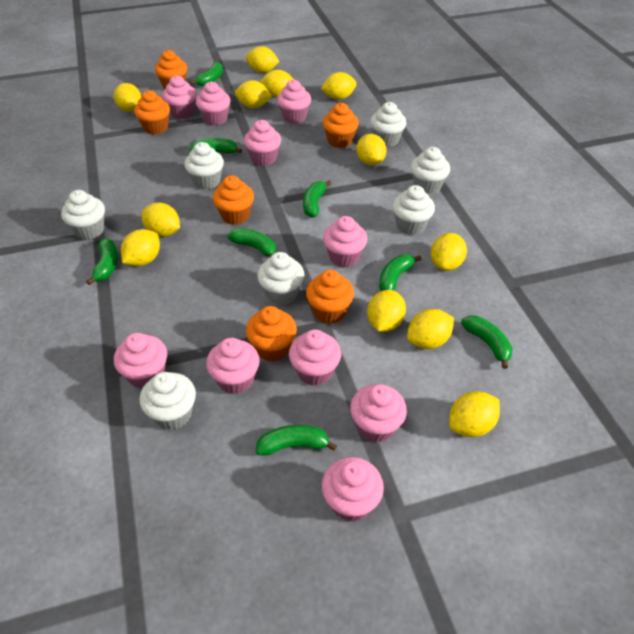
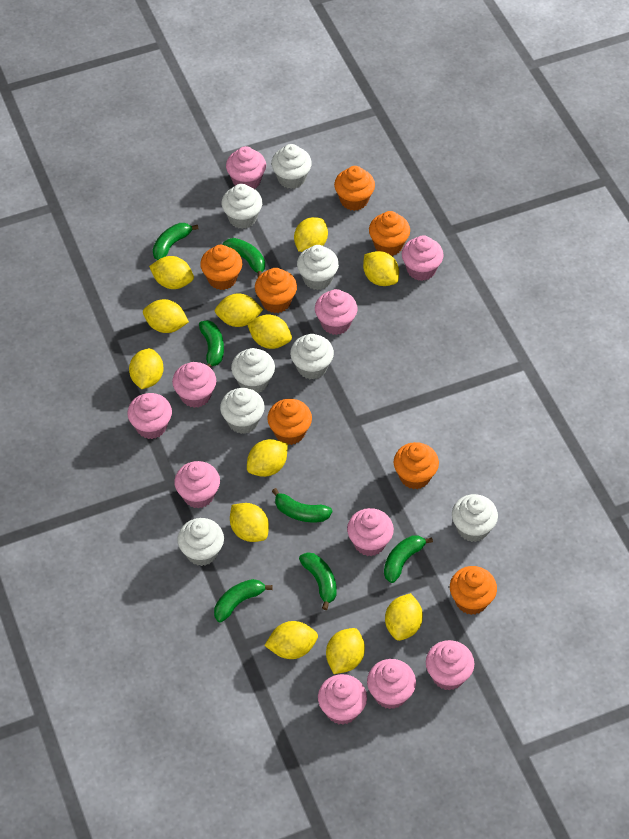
green banana: [86,238,118,285] [190,62,223,86] [190,138,242,154] [227,228,276,257] [256,425,337,455] [303,180,332,218] [379,254,422,291] [461,315,513,369] = 8 -> [153,223,199,260] [199,320,224,368] [214,579,272,622] [223,238,265,277] [272,488,332,522] [299,552,337,610] [384,535,433,583] = 7
orange cupcake: [134,90,170,135] [155,50,187,89] [212,175,254,225] [246,306,297,362] [306,270,354,324] [323,103,359,148] = 6 -> [200,245,242,290] [255,268,297,313] [267,399,312,445] [334,166,375,211] [369,211,410,256] [394,442,439,489] [450,566,497,615] = 7
white cupcake: [61,190,105,240] [140,372,196,430] [184,142,224,190] [257,252,304,305] [370,102,406,147] [393,185,435,235] [411,147,450,195] = 7 -> [177,518,224,566] [220,388,265,434] [221,184,262,229] [231,348,275,393] [271,144,312,189] [290,334,334,380] [297,245,339,290] [452,494,498,542] = 8

